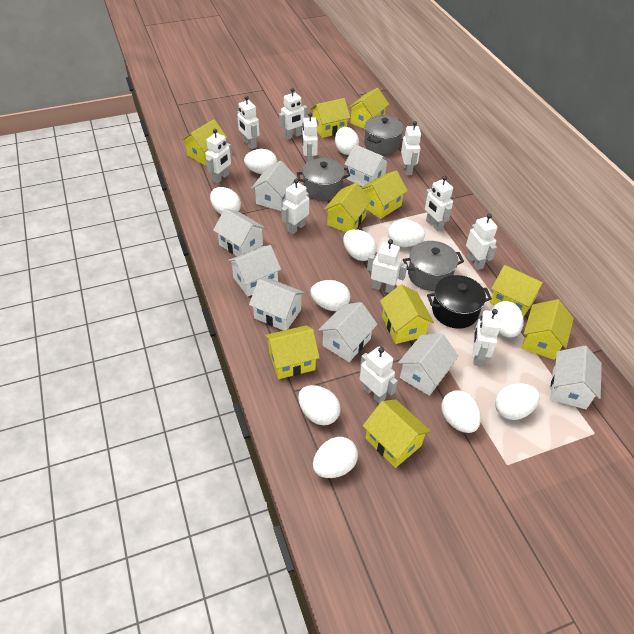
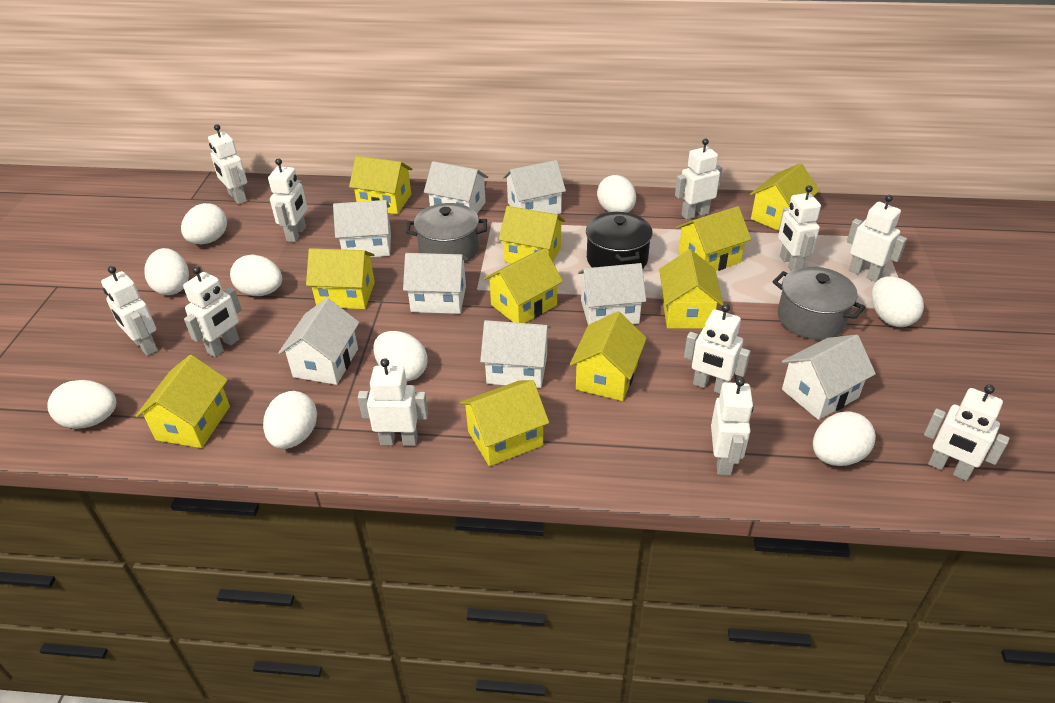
grey pot: [297,158,350,201] [364,115,404,154] [403,241,464,291] = 3 -> [406,203,487,263] [772,267,866,340] = 2
white egg: [210,187,241,214] [244,149,277,174] [298,385,341,425] [310,280,350,311] [313,437,358,478] [335,127,359,155] [343,229,377,261] [388,219,425,247] [441,390,481,433] [491,301,524,338] [495,384,540,420] = 11 -> [47,380,116,429] [144,248,189,295] [181,203,227,244] [230,255,282,296] [263,391,317,449] [373,331,428,382] [597,175,636,213] [813,411,876,466] [872,276,924,327] = 9

